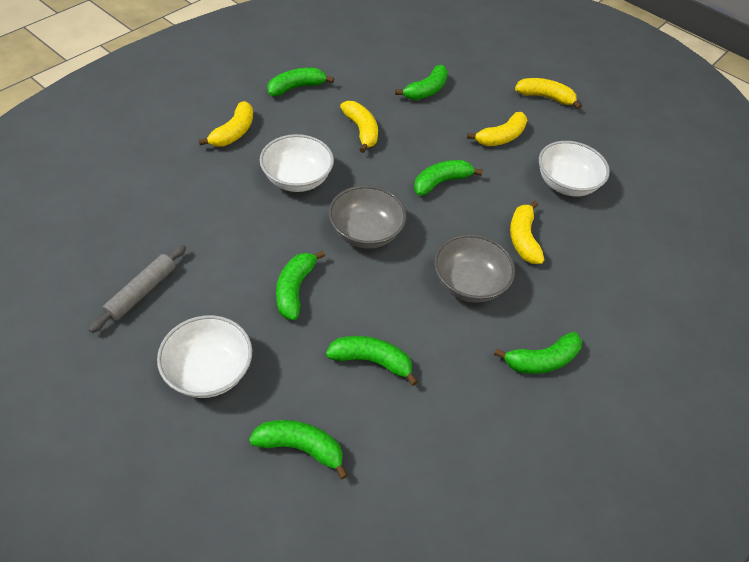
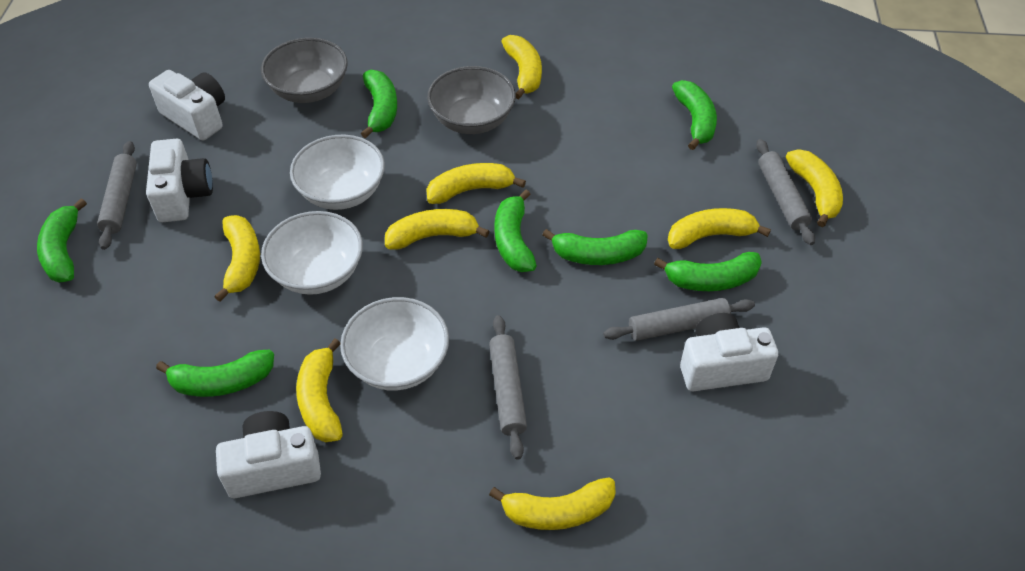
grey rolling pin: [89,245,186,333] = 1 -> [97,141,137,250] [489,315,527,460] [603,298,755,341] [756,139,815,245] = 4
white camera: none = 0 -> [146,139,213,222] [149,70,225,141] [216,411,321,498] [680,313,778,392] = 4
yellow banana: [198,101,253,147] [340,101,378,153] [467,112,527,146] [510,201,544,264] [515,78,582,109] = 5 -> [214,215,260,302] [296,339,343,442] [385,209,489,249] [426,163,526,204] [489,477,616,530] [501,35,542,99] [668,208,771,249] [786,149,843,227] = 8

